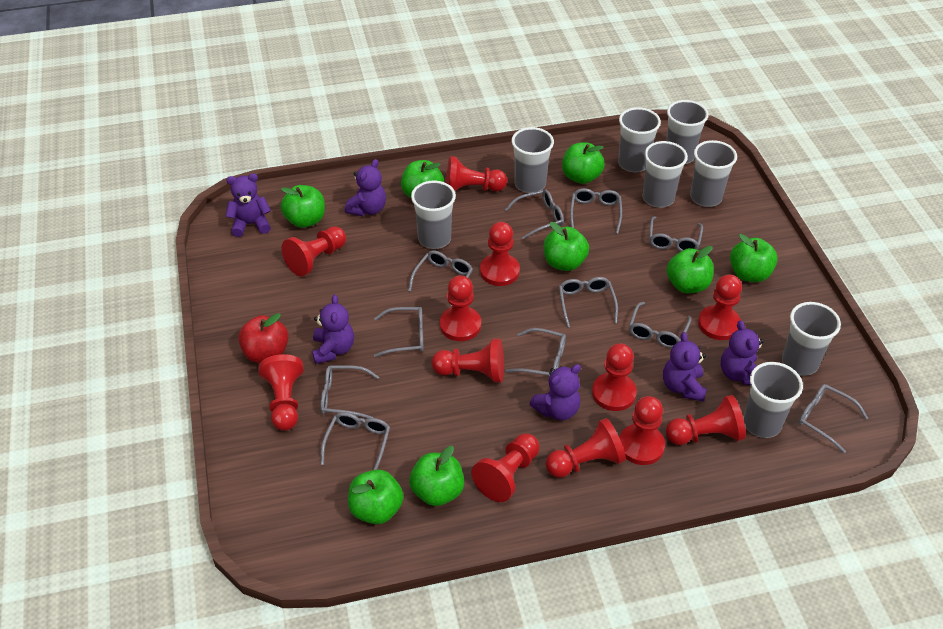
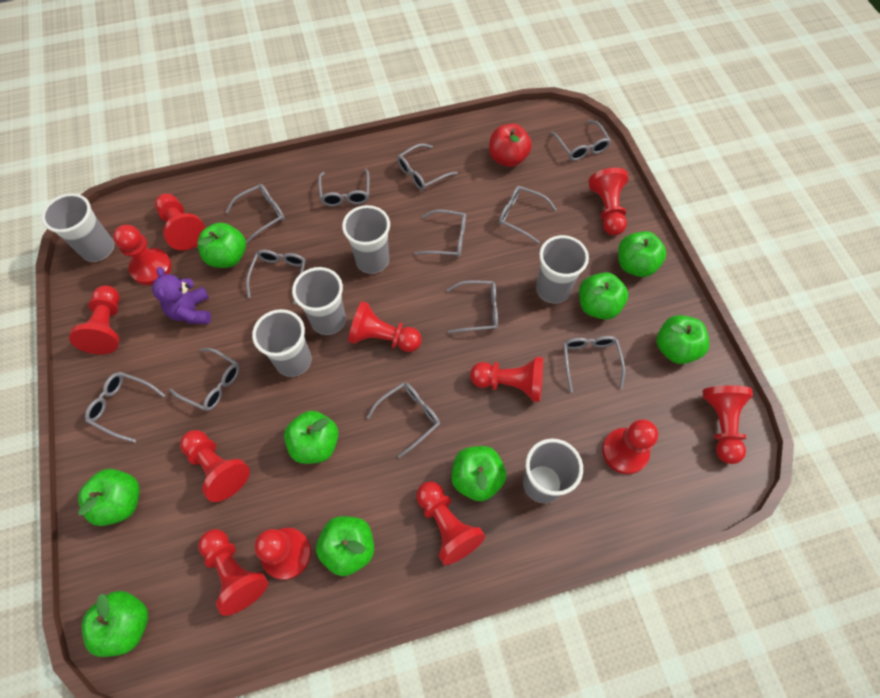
green apple: [281,185,325,228] [348,470,403,524] [401,160,444,198] [409,446,464,506] [544,222,589,271] [562,142,605,184] [667,246,714,293] [730,234,778,282] = 8 -> [78,469,140,526] [82,591,148,657] [197,223,246,268] [284,411,339,464] [316,516,374,576] [451,446,506,501] [579,272,628,320] [618,231,666,277] [657,315,709,364] = 9
grey cup: [411,181,456,249] [511,127,554,193] [618,107,661,172] [643,141,688,208] [666,100,709,164] [690,140,737,207] [743,362,803,438] [782,302,841,376] = 8 -> [41,193,114,262] [252,309,311,377] [292,267,346,335] [342,205,390,274] [523,439,583,503] [536,235,589,303] = 6
grey glasses: [320,365,379,419] [321,412,390,470] [374,307,424,357] [408,251,473,306] [505,189,564,240] [505,328,566,376] [559,277,618,328] [570,188,622,234] [629,302,691,348] [649,216,703,251] [798,384,868,453] = 11 -> [85,372,166,443] [169,348,239,411] [225,184,285,243] [246,250,306,304] [318,169,369,206] [366,382,440,458] [397,143,458,190] [414,210,466,257] [447,280,498,333] [499,186,557,244] [551,120,611,161] [563,336,625,392] = 12
purple teddy bear: [226,173,271,237] [312,294,354,364] [345,159,386,216] [530,364,581,421] [663,332,707,402] [721,320,764,385] = 6 -> [152,267,211,324] = 1

